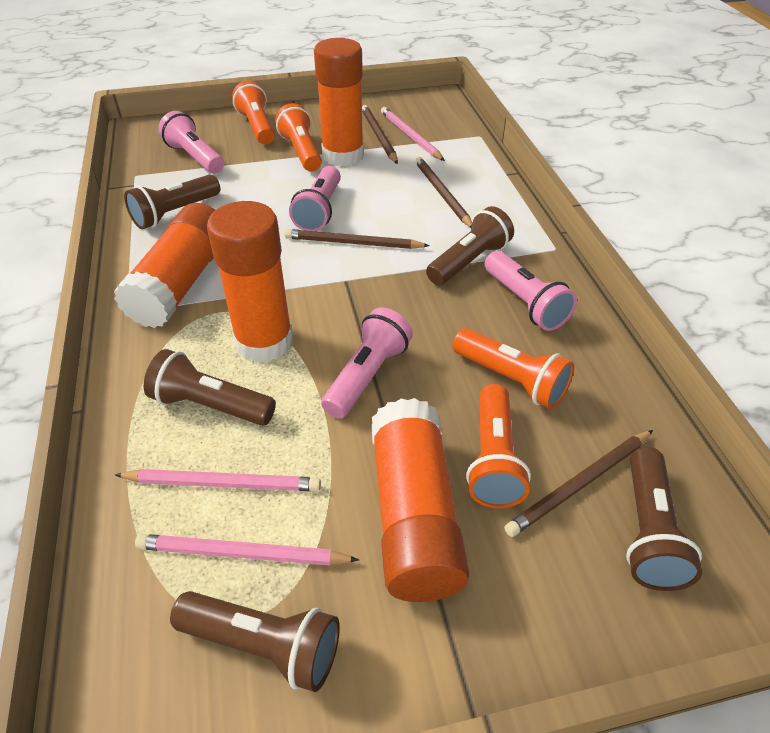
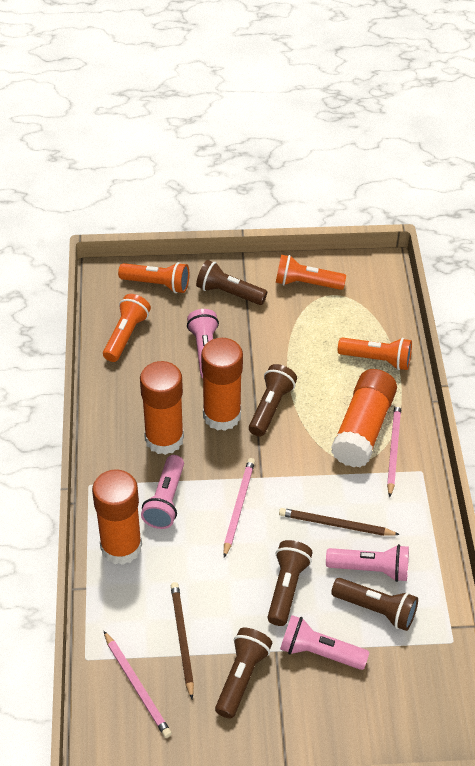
brown pencil: [284,229,430,249] [362,105,398,164] [415,157,472,228] [504,430,653,537] = 4 -> [171,582,194,699] [279,508,400,536] = 2

